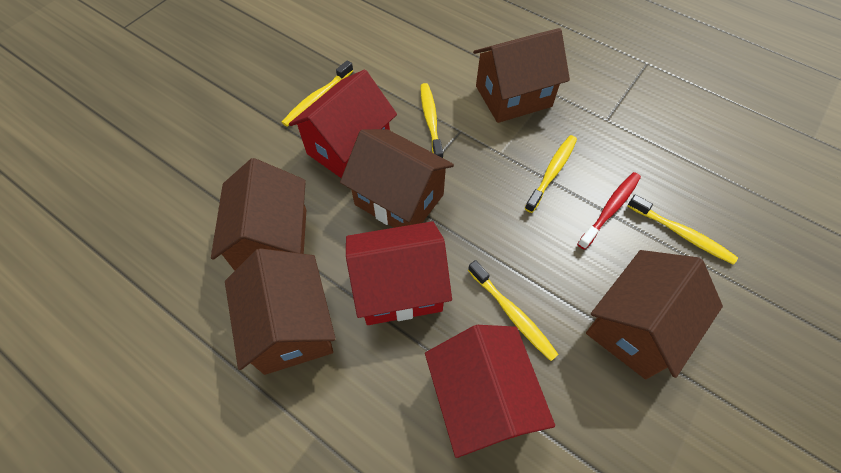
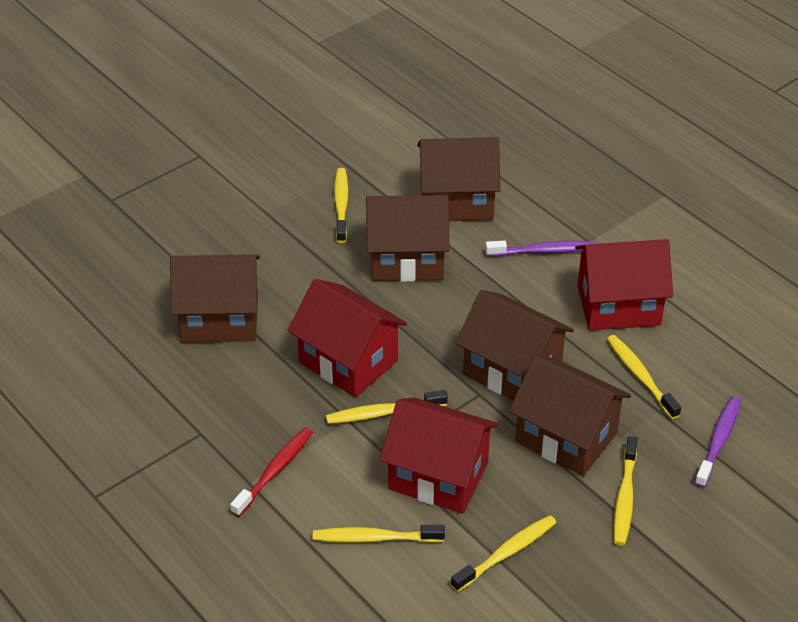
purple toothbrush: none = 0 -> [485,241,596,256] [695,396,741,488] = 2
yellow toothbrush: [282,60,353,127] [420,83,443,158] [468,260,559,361] [525,135,577,213] [627,194,738,265] = 5 -> [313,525,445,543] [326,390,448,424] [334,168,348,243] [451,515,557,592] [607,335,681,419] [614,436,638,546] = 6

